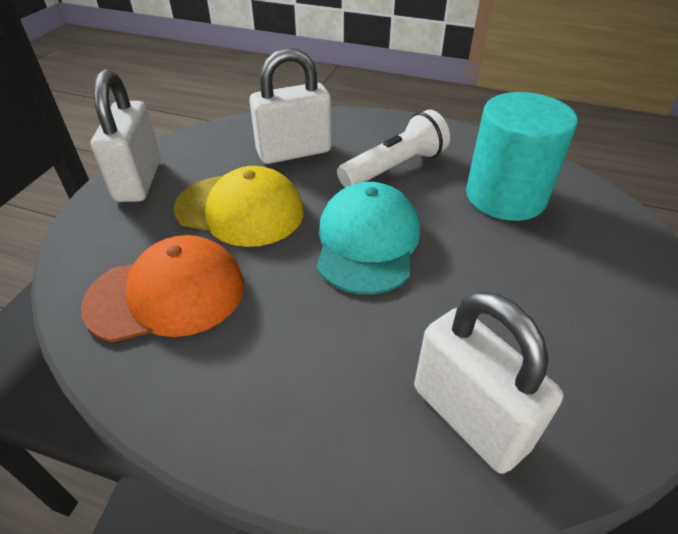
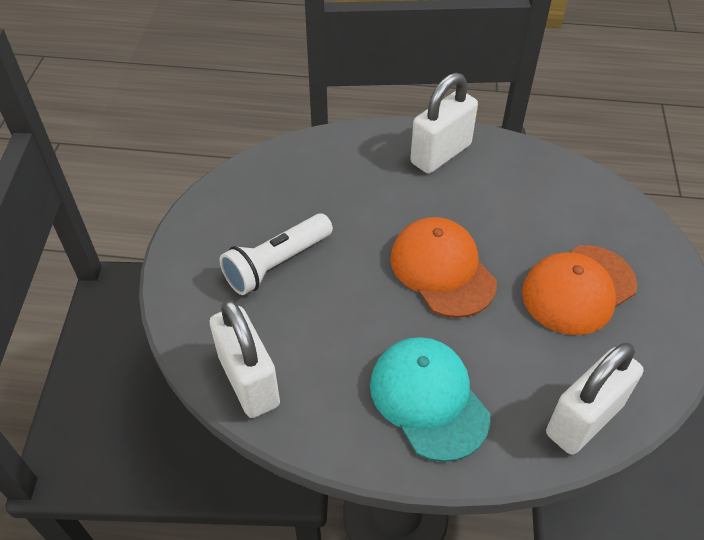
orange cap: [81,235,244,342] = 1 -> [390,217,497,318] [522,245,637,335] = 2
turquoise cylinder: [466,92,578,221] = 1 -> none = 0
yellow cap: [174,166,304,247] = 1 -> none = 0

